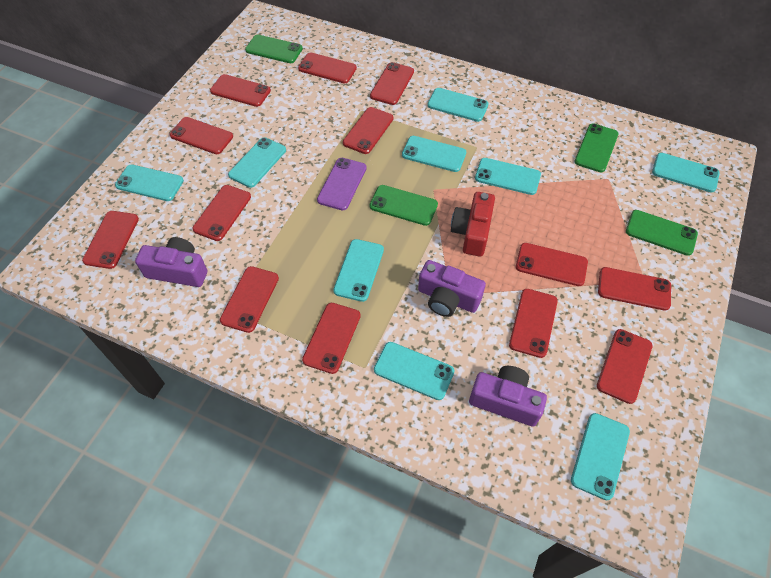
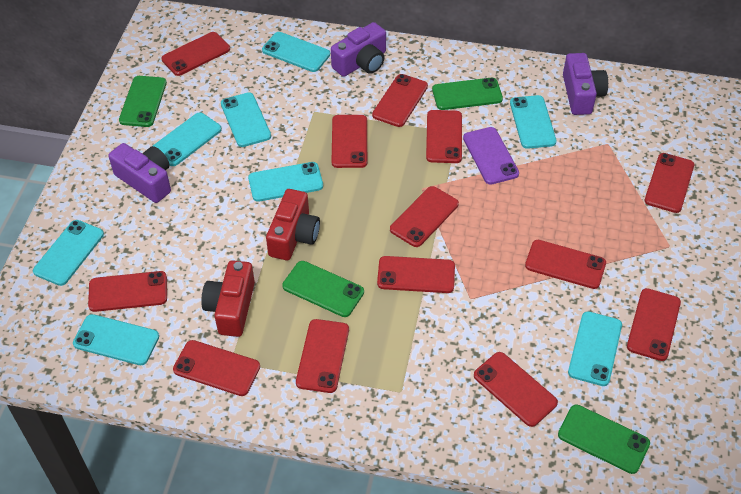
red camera: [451,192,495,257] = 1 -> [201,260,255,337] [266,189,320,260] = 2
turquoise phone: [115,164,184,201] [228,137,286,188] [333,239,384,302] [374,342,455,400] [402,136,466,172] [427,88,489,122] [475,158,541,195] [571,413,630,500] [652,153,720,192] = 9 -> [33,220,104,286] [73,314,159,365] [153,112,222,166] [221,92,271,147] [248,162,323,202] [262,32,330,72] [510,95,556,149] [568,311,622,386] = 8

